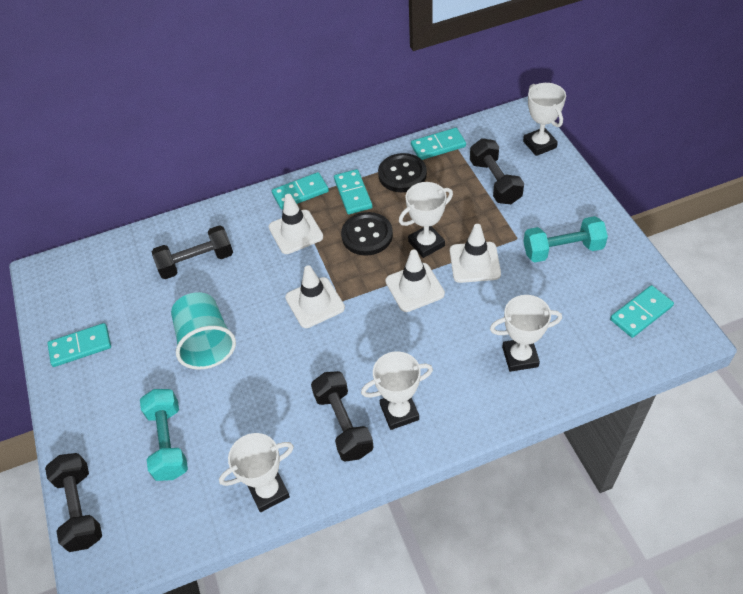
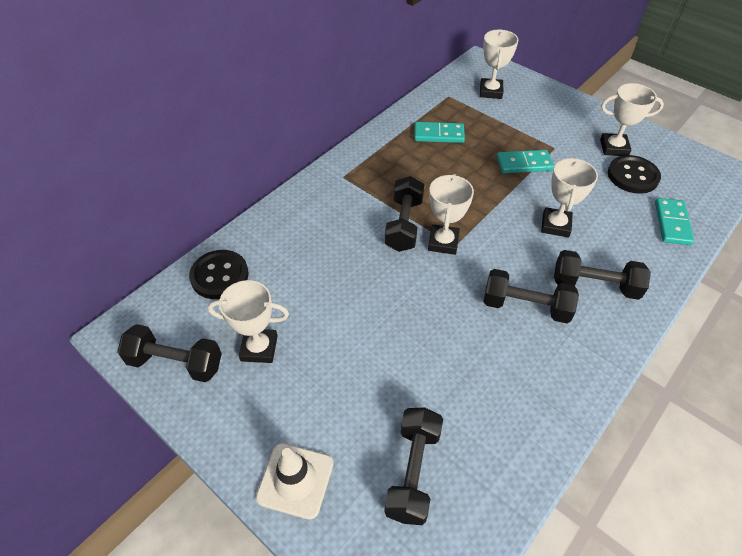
black dumbbell: [45,453,102,552] [152,225,233,279] [311,371,374,462] [470,138,524,204] = 4 -> [117,324,222,382] [384,408,443,525] [385,176,424,252] [484,269,579,323] [554,250,651,300] = 5
turquoise cup: [171,292,236,370] = 1 -> none = 0
turquoise domino: [47,323,111,367] [272,172,329,209] [334,169,372,214] [411,128,466,160] [610,285,674,338] = 5 -> [414,122,465,143] [497,150,554,173] [655,198,694,245] = 3
turquoise dumbbell: [140,389,188,481] [523,216,608,262] = 2 -> none = 0
white traffic cone: [269,194,323,254] [285,265,345,328] [385,250,445,312] [450,224,501,283] = 4 -> [256,443,333,520] = 1

